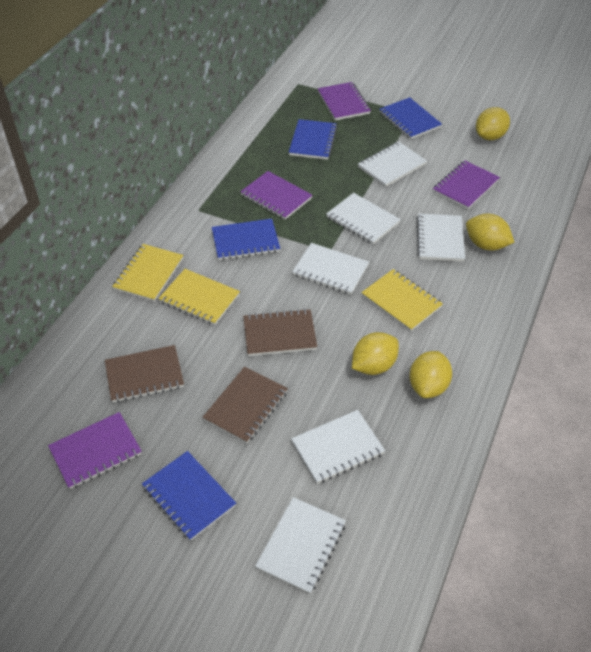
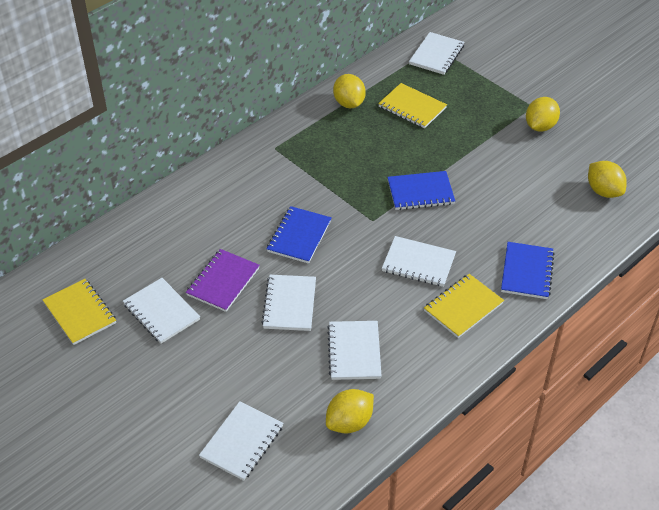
blue notebook: [142,451,236,541] [212,219,280,260] [289,119,338,160] [379,97,442,139] = 4 -> [267,206,332,264] [387,171,455,210] [501,242,555,299] = 3
brown notebook: [105,345,184,402] [203,367,288,443] [243,309,317,356] = 3 -> none = 0
purple notebook: [48,412,142,489] [240,171,312,220] [318,82,371,121] [433,161,500,209] = 4 -> [186,249,260,312] = 1

